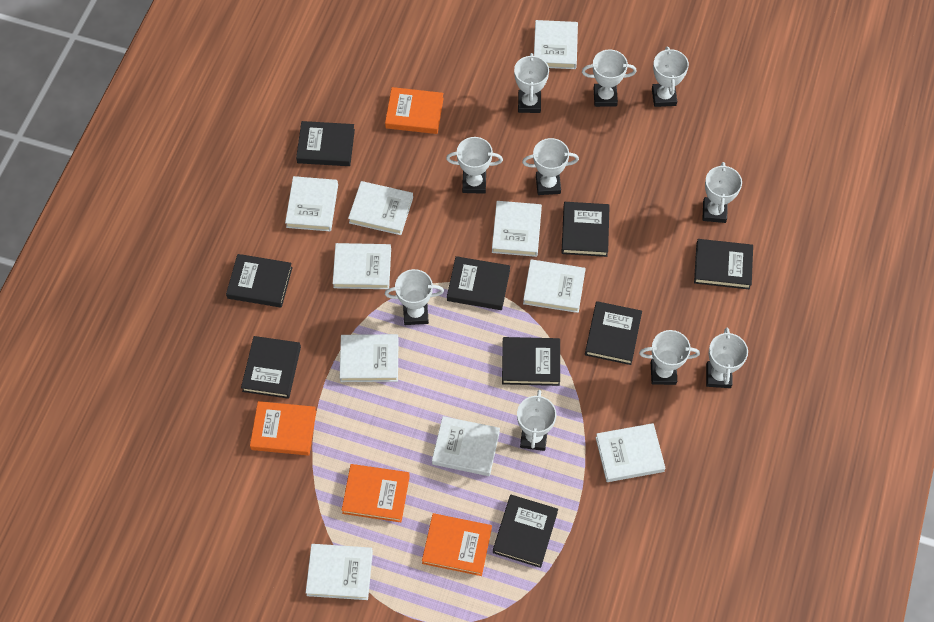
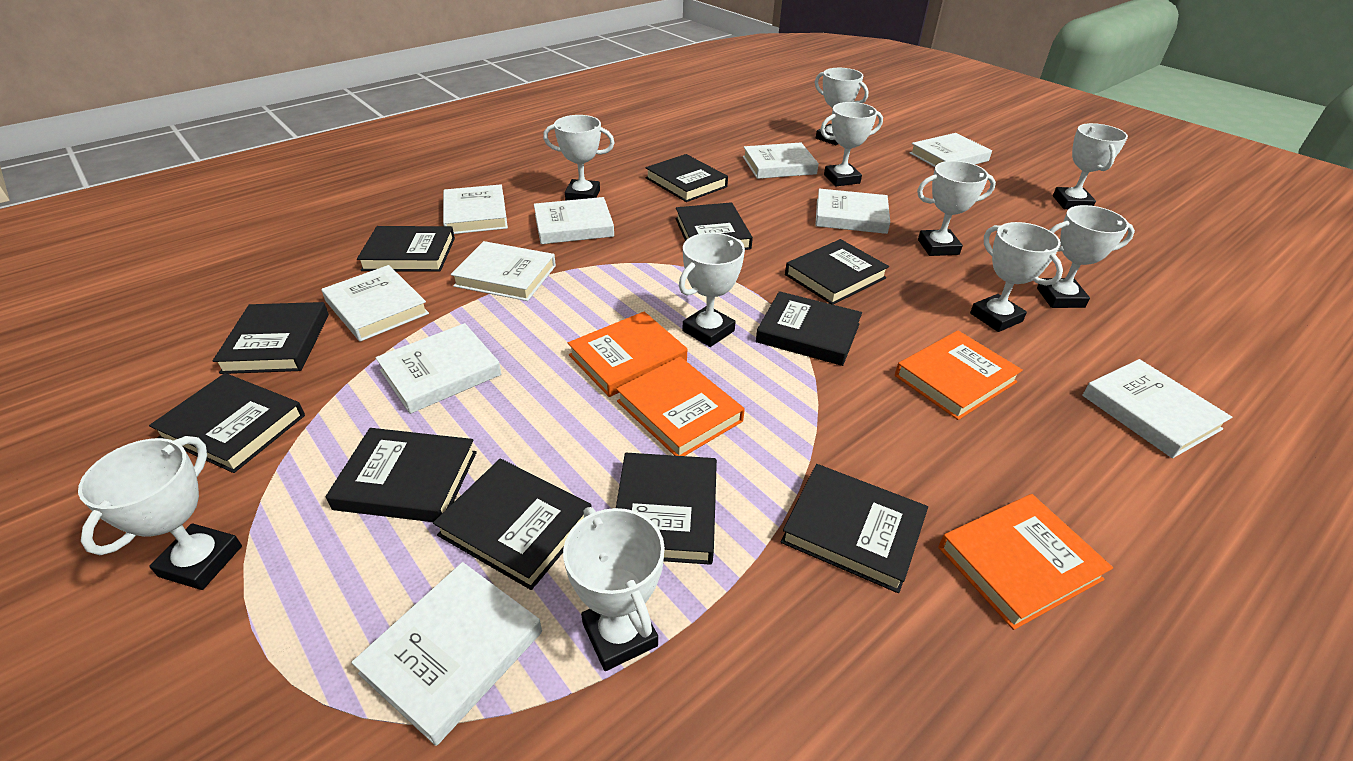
black book: [226,254,293,308] [241,336,301,399] [296,121,355,166] [447,256,510,310] [493,495,558,568] [502,337,560,386] [561,202,610,257] [585,301,642,365] [694,239,753,290] = 9 -> [149,373,305,473] [213,302,329,374] [326,428,477,522] [357,226,455,272] [433,459,592,590] [616,453,717,565] [645,154,728,202] [675,202,753,250] [756,291,862,366] [781,464,928,593] [785,239,889,305] = 11

